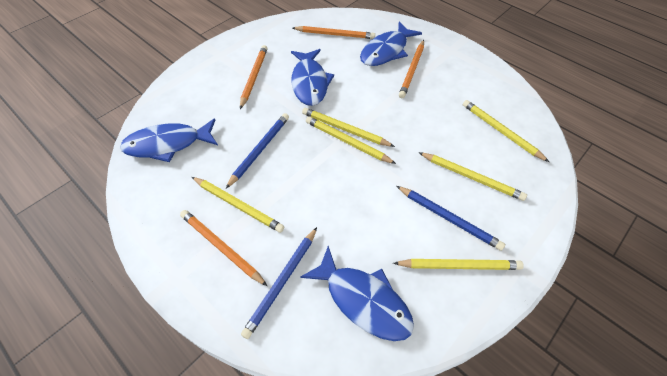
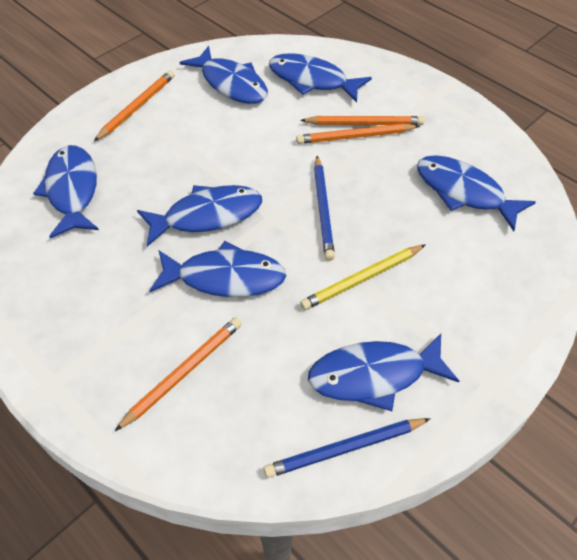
blue fish: [120,118,218,162] [291,49,334,106] [300,246,414,341] [360,22,422,66] = 4 -> [33,145,99,238] [137,185,262,247] [150,241,286,297] [180,46,268,104] [269,53,372,103] [308,334,459,411] [417,155,536,231] = 7
blue pencil: [226,113,289,188] [241,227,317,339] [397,186,505,251] = 3 -> [264,418,431,478] [314,156,335,261] = 2
yellow pencil: [192,177,284,233] [302,108,395,147] [306,116,396,164] [393,259,524,270] [418,152,527,201] [463,100,549,162] = 6 -> [300,244,426,310] = 1

